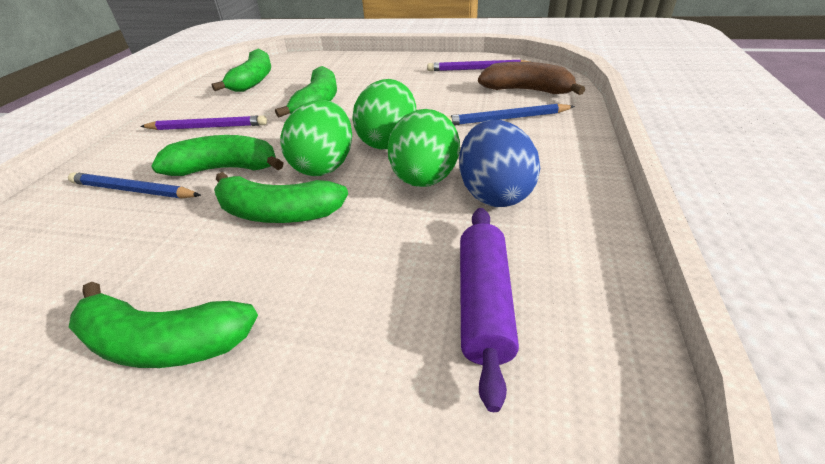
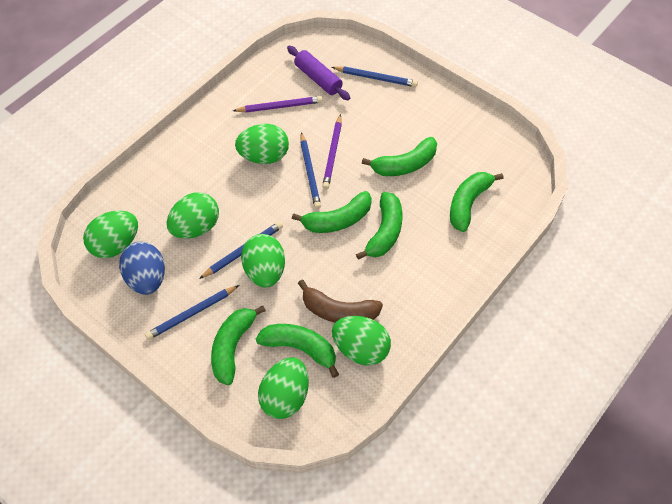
blue pencil: [68,172,201,198] [446,104,575,126] = 2 -> [145,285,239,340] [199,221,283,279] [300,132,321,209] [331,66,418,87] = 4
green banana: [69,282,258,368] [151,135,284,176] [212,49,271,92] [214,172,348,223] [275,66,337,117] = 5 -> [211,305,266,385] [256,324,339,378] [292,191,372,233] [356,192,402,260] [362,137,437,176] [450,172,503,232] = 6
green egg: [280,100,352,176] [352,79,416,150] [388,109,460,187] = 3 -> [83,210,138,258] [167,192,219,239] [235,124,289,164] [241,234,285,287] [258,357,309,419] [332,316,391,365] = 6

